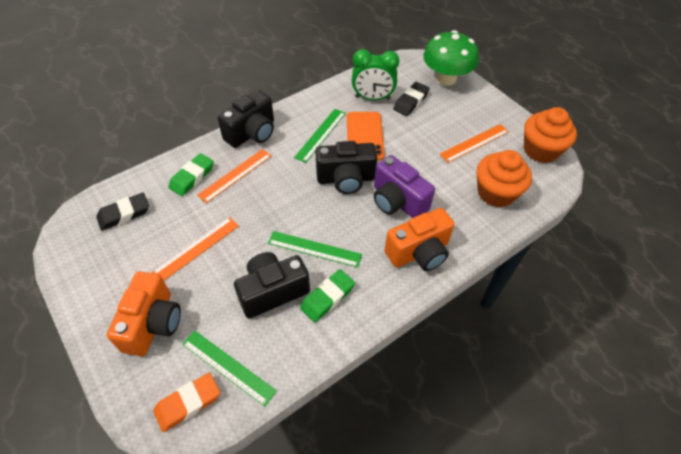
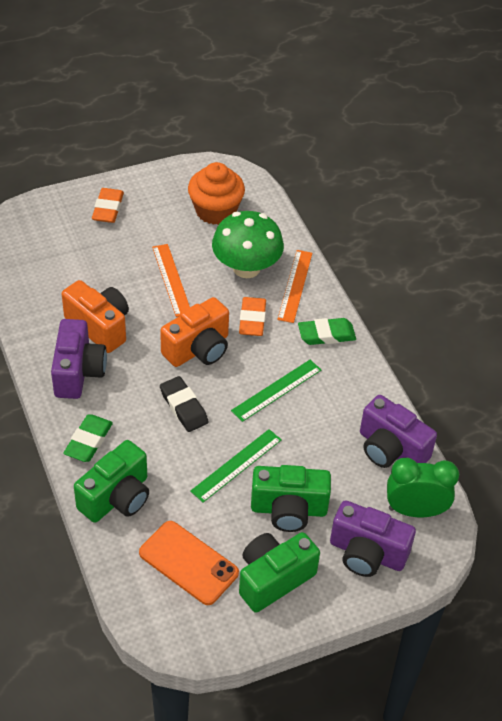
black camera: [218,90,274,148] [234,252,310,319] [315,141,377,194] = 3 -> none = 0
black eraser: [96,193,149,231] [393,82,430,116] = 2 -> [160,376,209,432] = 1
green camera: none = 0 -> [74,440,149,523] [239,532,320,613] [251,465,331,532] = 3
green ruler: [182,330,277,407] [268,231,362,267] [294,109,346,163] = 3 -> [190,429,282,503] [231,360,321,422] = 2
orange cupcake: [477,150,532,208] [524,107,577,163] = 2 -> [188,162,245,225] = 1
orange eraser: [153,373,220,432] = 1 -> [92,188,124,223] [239,297,266,336] = 2
orange ruler: [152,217,239,280] [197,149,272,203] [439,124,509,163] = 3 -> [152,244,190,317] [277,250,312,323] = 2
purple camera: [374,155,435,218] = 1 -> [51,319,107,399] [330,500,416,577] [360,395,437,468] = 3

